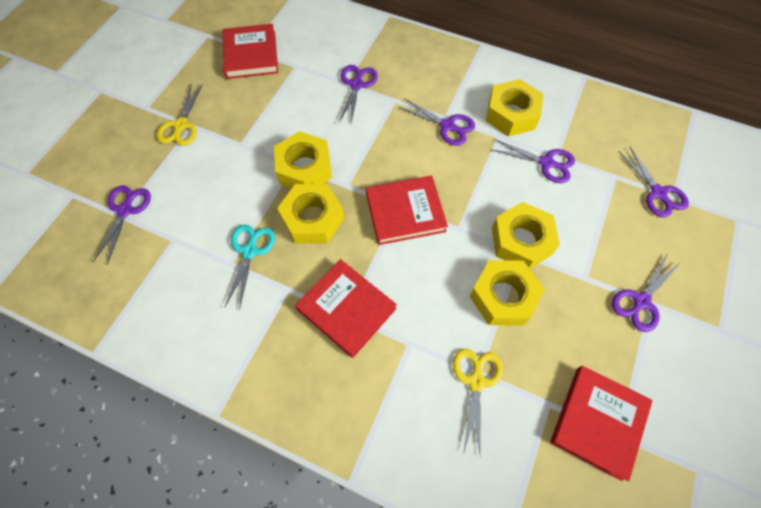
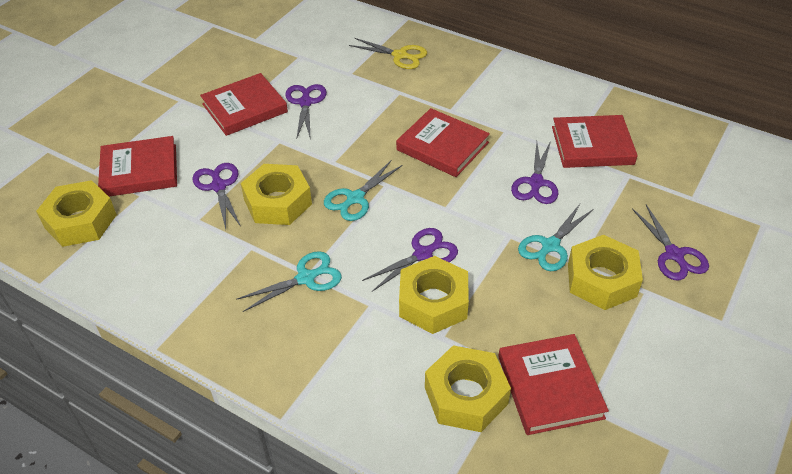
purple scissors: [93,185,151,265] [339,65,378,123] [398,98,475,146] [491,139,575,183] [612,253,680,332] [618,146,689,218] = 6 -> [192,163,241,229] [285,84,327,140] [362,228,458,292] [511,141,558,204] [632,205,709,280] = 5
red book: [223,24,278,79] [295,259,397,358] [366,176,448,245] [550,366,653,482] = 4 -> [98,136,177,197] [200,73,288,136] [396,108,490,177] [498,334,609,435] [552,115,638,168] = 5
turquoise scissors: [224,224,275,311] = 1 -> [236,251,342,312] [324,160,403,221] [518,204,594,271] = 3
yellow scissors: [157,84,203,146] [453,349,503,455] = 2 -> [349,38,427,69] = 1

